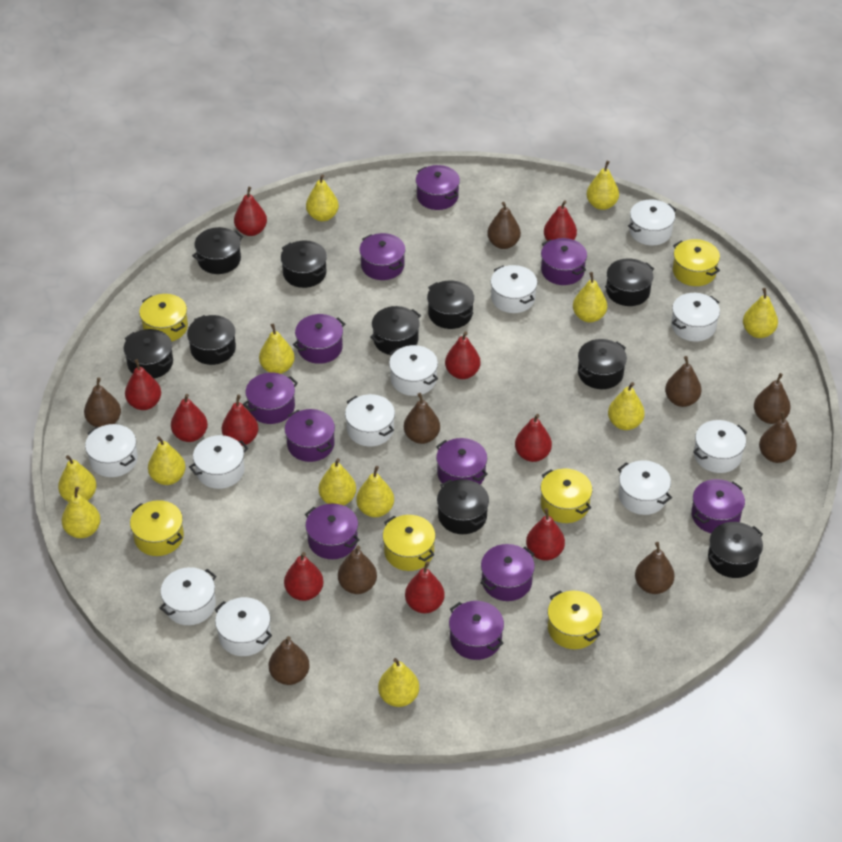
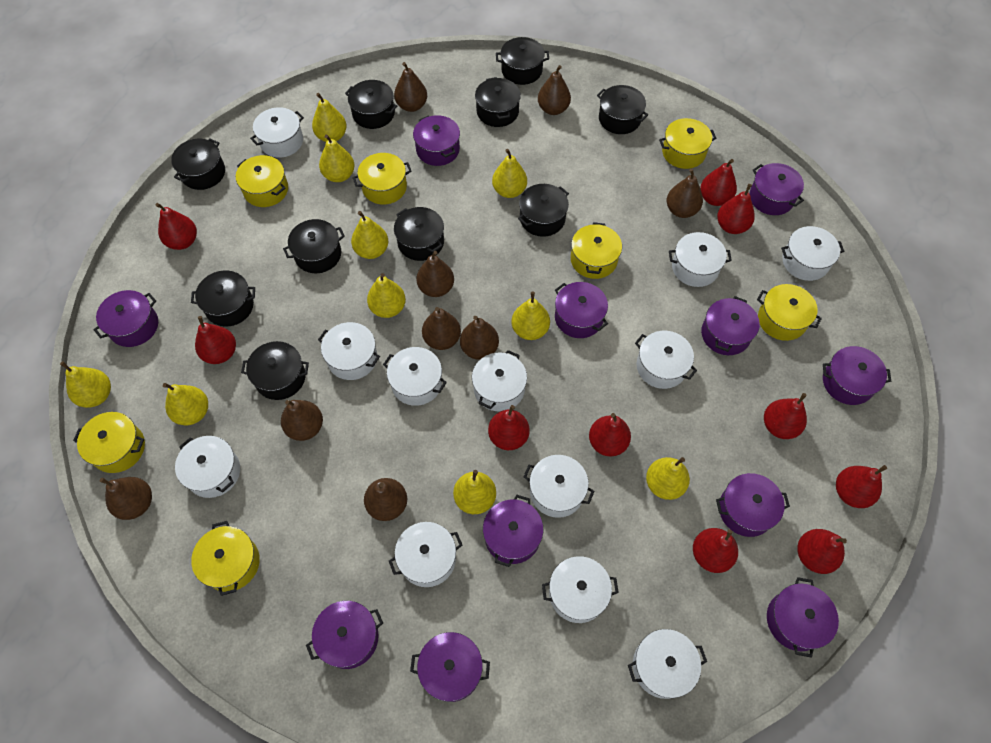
white pot: [85,424,138,477] [160,567,216,625] [189,435,248,489] [215,597,272,656] [345,394,395,447] [389,345,438,396] [491,265,537,313] [618,460,672,515] [628,200,676,245] [671,293,720,342] [693,420,747,473] = 11 -> [175,436,240,498] [250,107,304,158] [318,322,380,380] [383,347,447,406] [389,522,462,587] [472,350,527,411] [523,455,594,518] [542,556,619,623] [628,629,707,699] [635,331,697,389] [669,232,732,287] [781,226,844,281] = 12
yellow pear: [58,455,97,502] [62,487,101,538] [148,436,186,485] [259,323,295,374] [306,174,339,221] [319,458,356,505] [356,466,394,517] [378,658,419,707] [573,272,607,323] [586,161,619,210] [608,382,645,430] [743,288,778,338] = 12 -> [60,361,111,408] [163,383,208,425] [312,93,347,142] [319,134,355,182] [351,211,388,259] [367,273,406,318] [453,470,496,514] [492,149,527,198] [511,291,550,340] [646,457,690,500] = 10
yellow pot: [130,500,184,556] [139,294,188,341] [383,515,436,571] [541,469,592,523] [548,591,602,649] [673,239,720,286] = 6 -> [73,412,145,473] [191,521,260,596] [236,155,288,207] [353,153,412,205] [571,222,622,279] [659,118,717,169] [757,284,822,341] = 7

